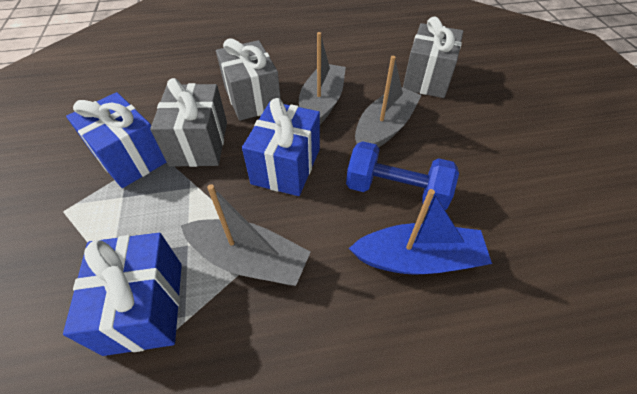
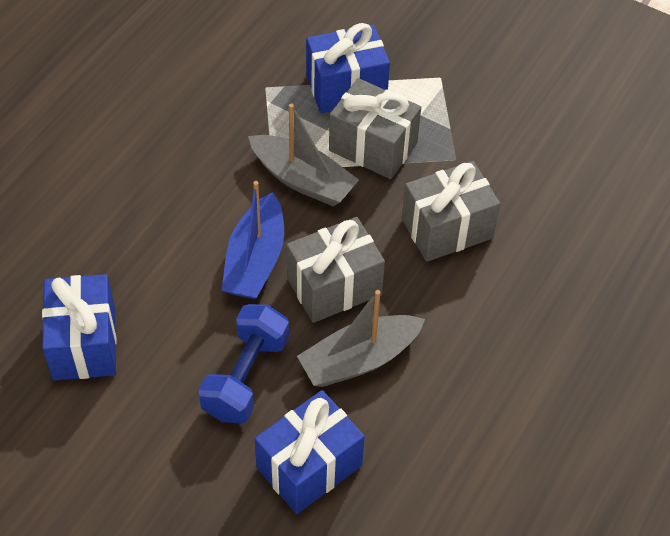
grey boat: [181,184,311,286] [299,32,346,124] [355,56,422,147] = 3 -> [248,104,359,206] [297,290,425,387] = 2

